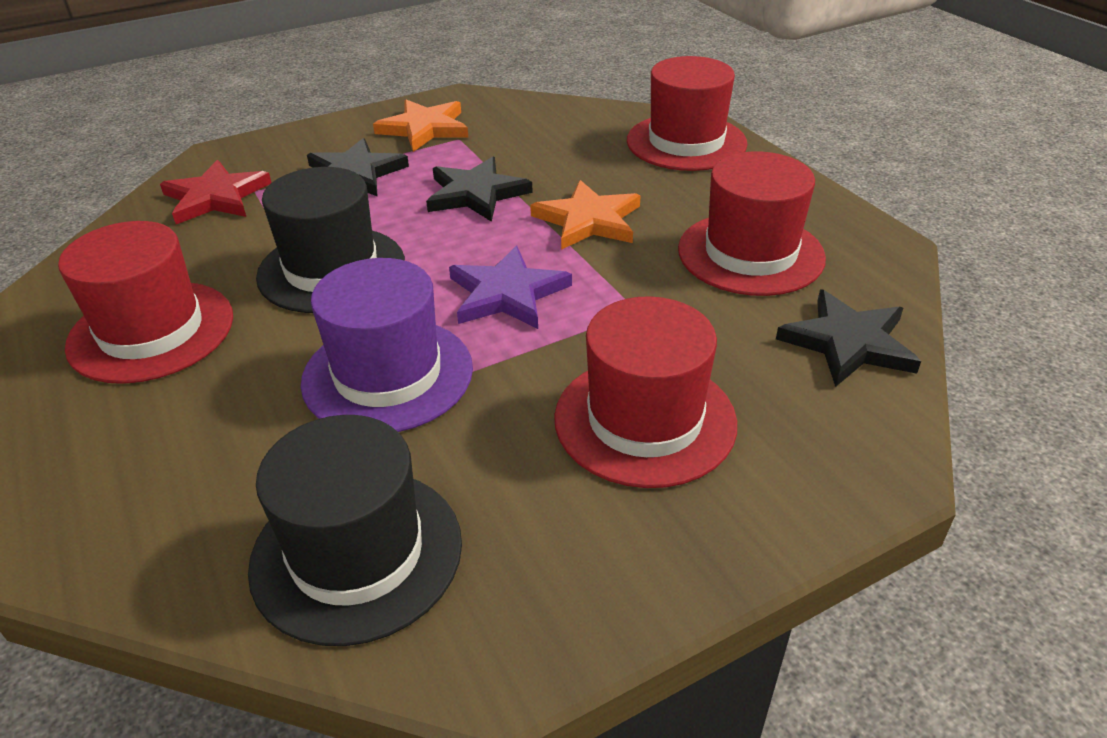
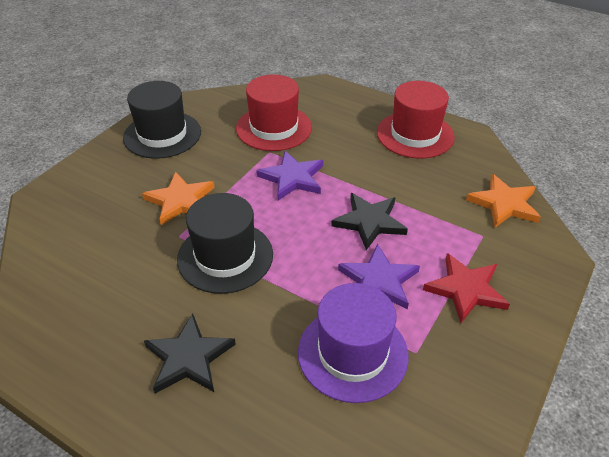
black star: [307,138,409,197] [426,157,533,222] [776,289,921,387] = 3 -> [144,313,236,393] [331,193,408,250] = 2
purple star: [449,246,572,329] = 1 -> [256,151,323,200] [338,244,420,310] = 2
red hat: [58,221,233,384] [554,296,737,488] [627,56,747,171] [678,151,826,296] = 4 -> [236,74,312,151] [377,81,454,159] = 2

